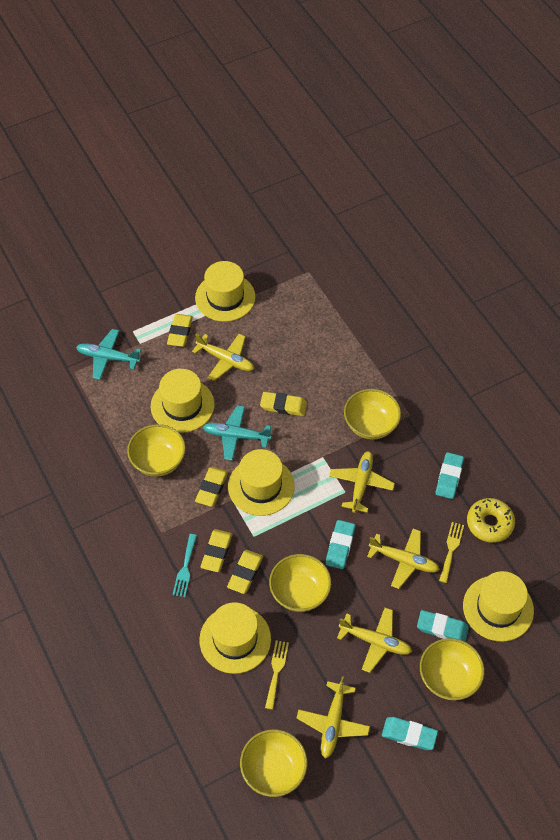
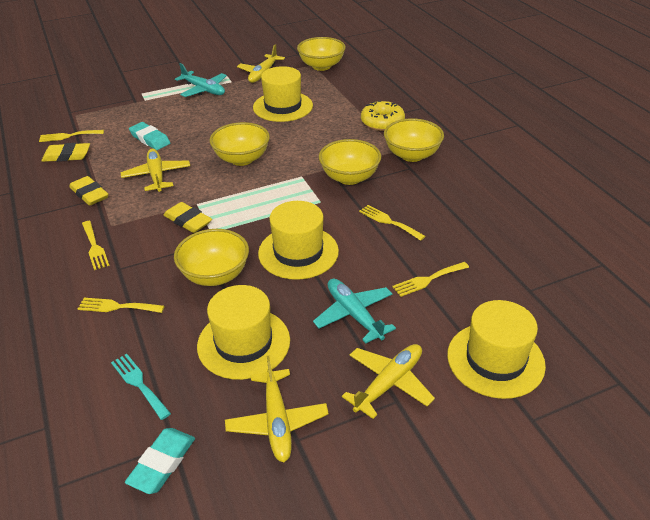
turquoise eraser: [325,520,355,569] [382,717,438,750] [417,610,469,642] [436,452,464,499] = 4 -> [125,428,195,494] [129,122,170,150] = 2
yellow eraser: [167,314,193,347] [195,467,228,507] [201,529,232,572] [227,550,263,594] [260,392,307,416] = 5 -> [42,143,90,162] [69,176,109,206] [164,202,212,233] = 3
yellow fork: [265,640,289,710] [439,522,464,583] = 2 -> [39,130,104,142] [78,298,164,313] [82,221,110,270] [359,205,425,241] [392,262,469,297] = 5
yellow hat: [151,369,215,433] [195,261,256,322] [199,602,271,674] [228,449,295,516] [463,571,534,642] = 5 -> [197,285,290,380] [253,66,313,122] [258,201,339,280] [447,300,546,399] = 4
yellow plane: [192,334,254,381] [297,676,370,759] [329,451,395,513] [337,608,412,673] [367,528,440,589] = 5 -> [121,149,190,192] [225,356,329,462] [237,44,285,83] [342,344,435,419] = 4

